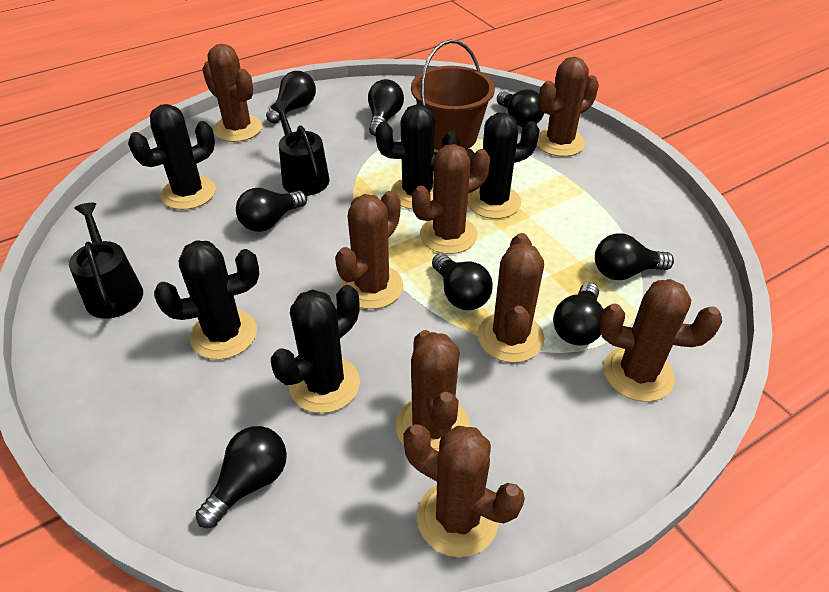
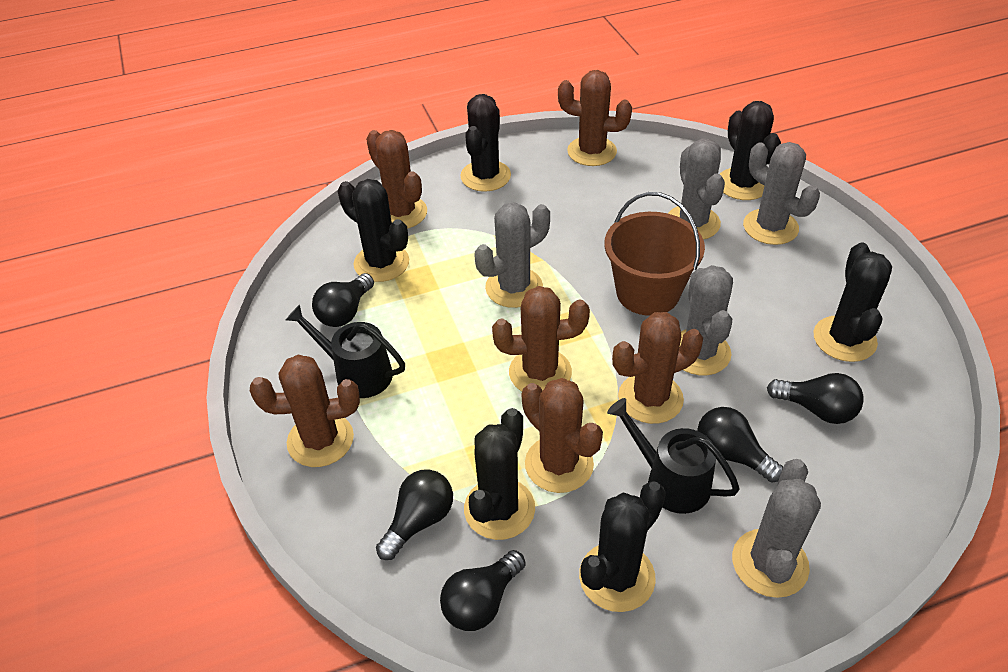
black cactus: [128,104,216,210] [154,240,259,360] [271,285,360,413] [375,104,460,210] [465,113,540,219] = 5 -> [338,179,409,282] [460,94,511,192] [464,408,535,540] [579,482,666,612] [720,101,781,200] [814,243,892,362] = 6
black light bulb: [196,426,287,528] [236,188,307,232] [266,71,316,123] [368,79,404,136] [432,253,493,310] [497,89,544,127] [553,282,603,345] [595,233,674,280] = 8 -> [312,273,374,327] [376,469,453,560] [440,550,525,631] [697,407,783,483] [767,373,864,424] = 5
brown cactus: [202,44,262,142] [335,191,403,309] [396,330,470,452] [403,424,525,557] [412,144,490,254] [478,233,544,363] [537,57,599,157] [599,279,722,402] = 8 -> [250,355,360,467] [366,130,427,229] [492,286,590,392] [522,378,603,493] [558,70,632,166] [612,312,703,424] = 6
grey cactus: none = 0 -> [474,202,550,308] [668,139,725,240] [679,265,733,375] [732,459,821,598] [743,142,820,245] = 5

